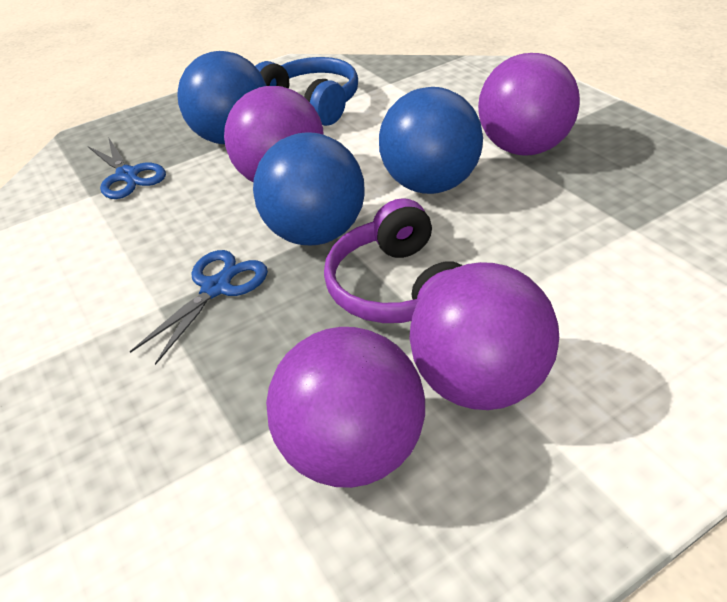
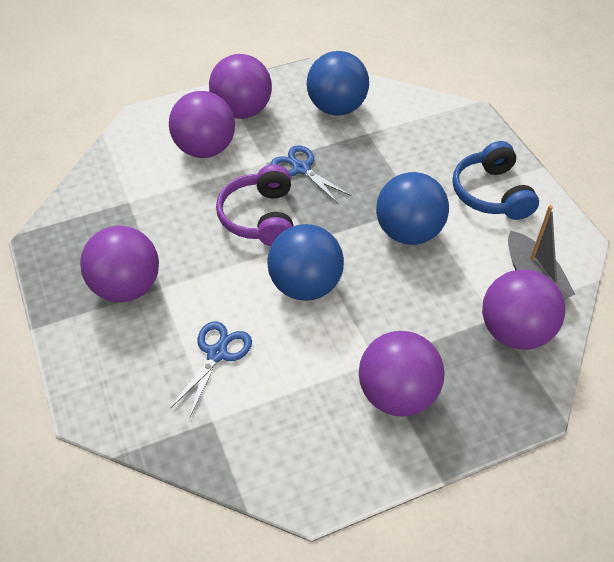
grey boat: none = 0 -> [508,205,576,299] = 1
purple ball: [224,86,324,182] [266,327,425,488] [409,262,559,410] [478,53,580,156] = 4 -> [80,226,159,302] [169,91,235,158] [209,54,272,119] [359,331,445,417] [482,269,565,350] = 5

